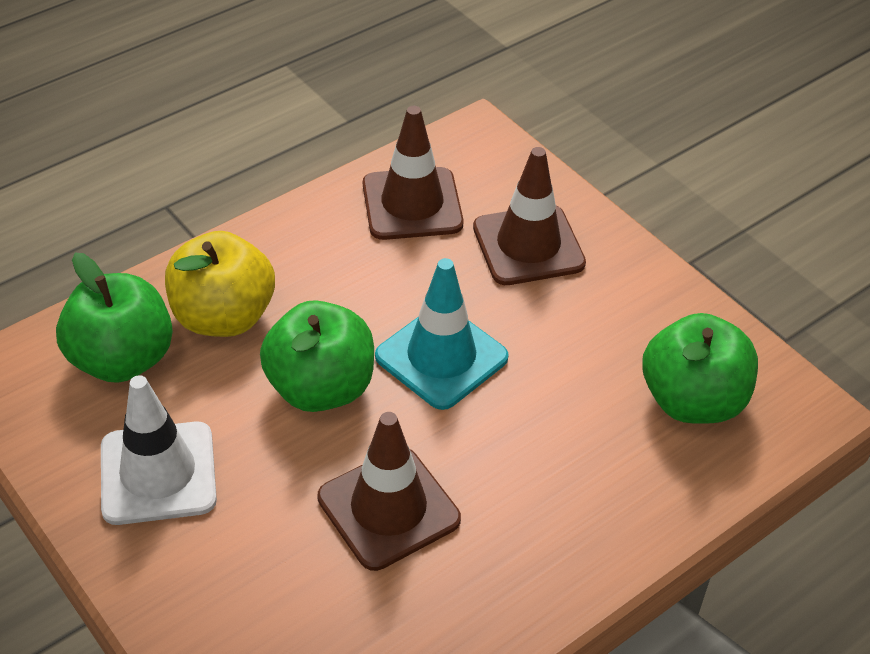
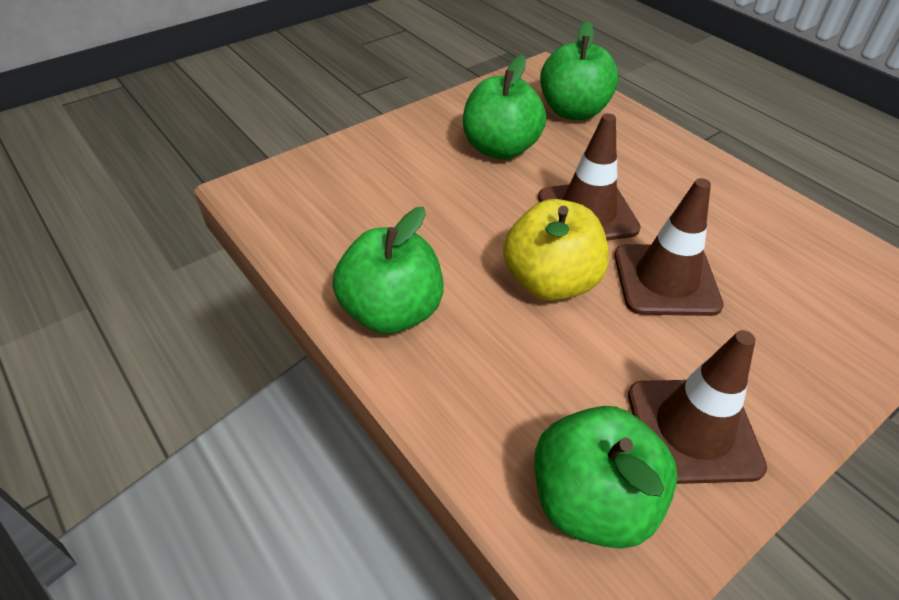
green apple: [56,253,173,383] [260,300,374,412] [642,313,758,424] = 3 -> [333,207,444,334] [463,55,546,160] [535,406,678,549] [540,21,619,120] = 4
turquoise traffic cone: [375,258,509,410] = 1 -> none = 0
white traffic cone: [101,375,217,525] = 1 -> none = 0

